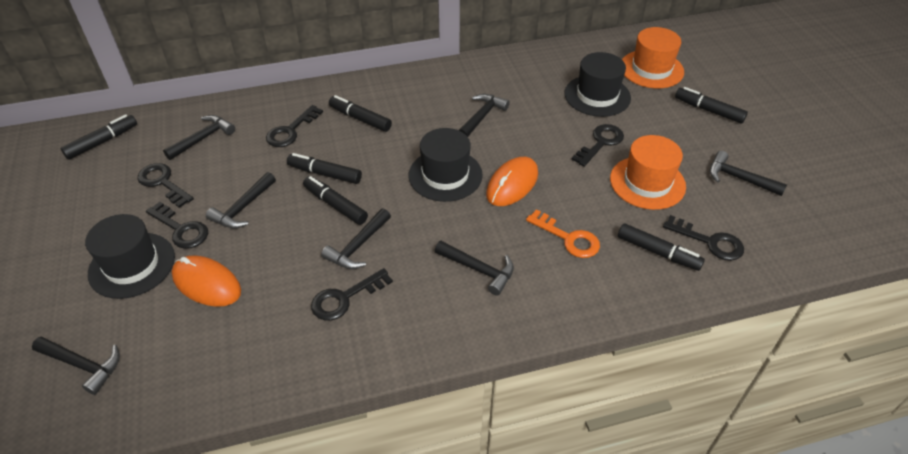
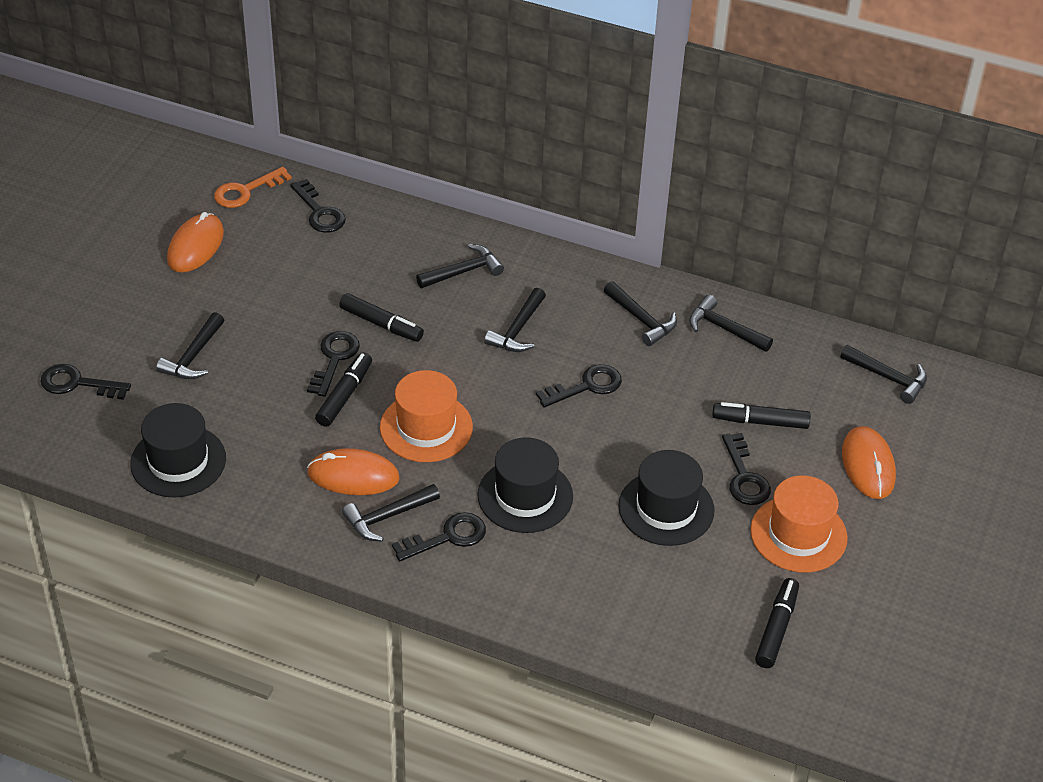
black marker: [61,114,137,160] [287,153,362,184] [303,176,368,225] [329,95,392,132] [618,223,705,271] [675,87,748,123] = 6 -> [315,352,372,427] [339,293,424,342] [712,402,811,429] [755,578,799,668] = 4
orange mouse: [172,255,241,307] [486,157,538,206] = 2 -> [167,212,224,272] [307,448,399,495] [842,426,896,499] = 3

